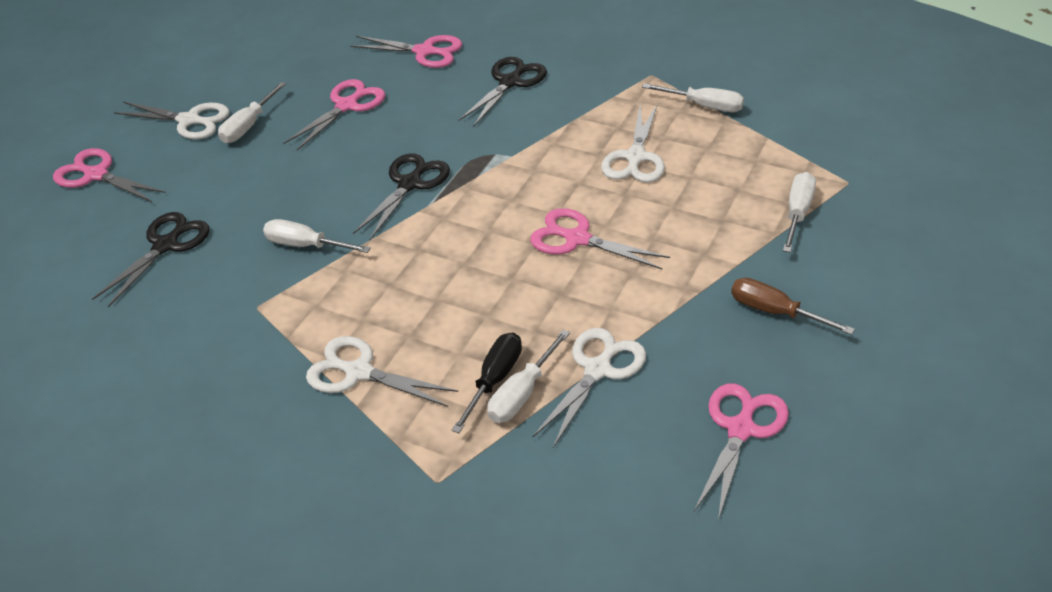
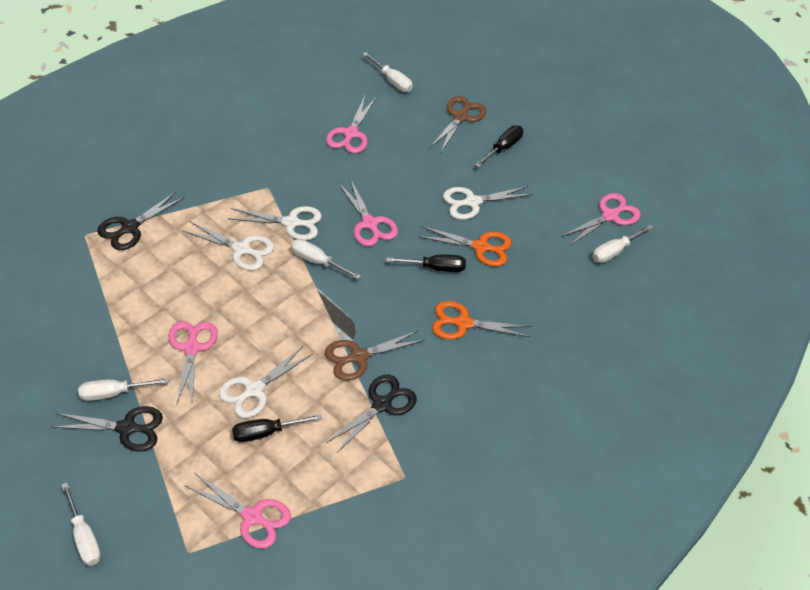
black screwdriver: [452,332,522,433] = 1 -> [232,414,322,442] [386,255,466,272] [475,125,523,167] = 3
brown scissors: none = 0 -> [325,330,425,381] [430,96,486,152] = 2
brown screwdriver: [731,278,855,335] = 1 -> none = 0
orange scissors: none = 0 -> [418,226,512,267] [432,301,531,340] = 2

